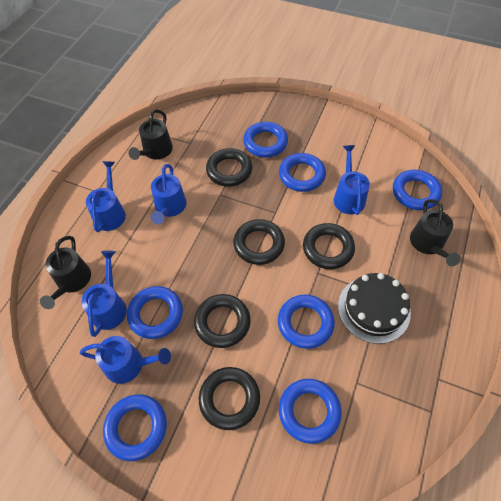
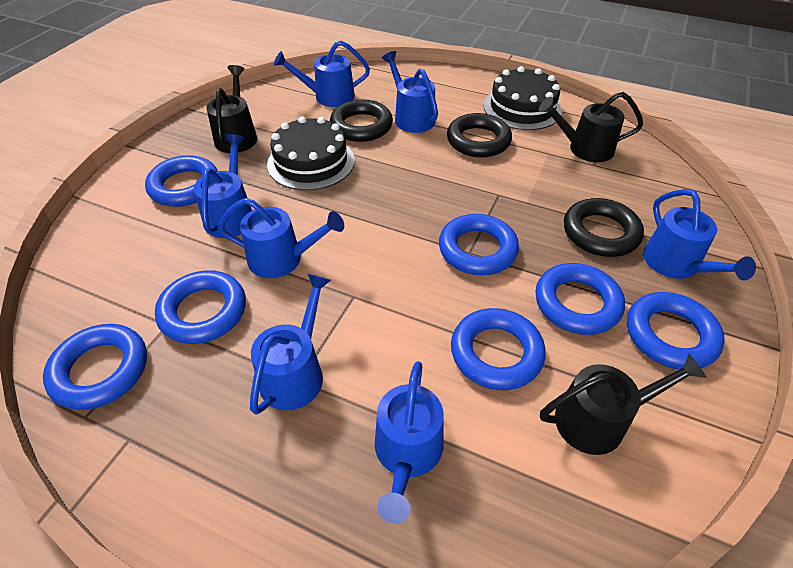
black cake: [338,273,411,344] = 1 -> [267,116,355,190] [483,66,562,130] = 2
black ring: [194,294,251,348] [199,367,260,430] [206,148,252,187] [233,219,285,265] [303,223,355,269] = 5 -> [330,99,393,142] [447,113,512,158] [564,198,644,257] = 3
blue watering can: [80,336,171,384] [81,251,127,337] [86,161,126,232] [151,164,186,224] [334,145,370,215] = 5 -> [194,134,252,238] [218,198,344,278] [250,274,331,415] [274,41,370,107] [374,361,443,524] [382,51,438,133] [643,189,756,280] = 7

